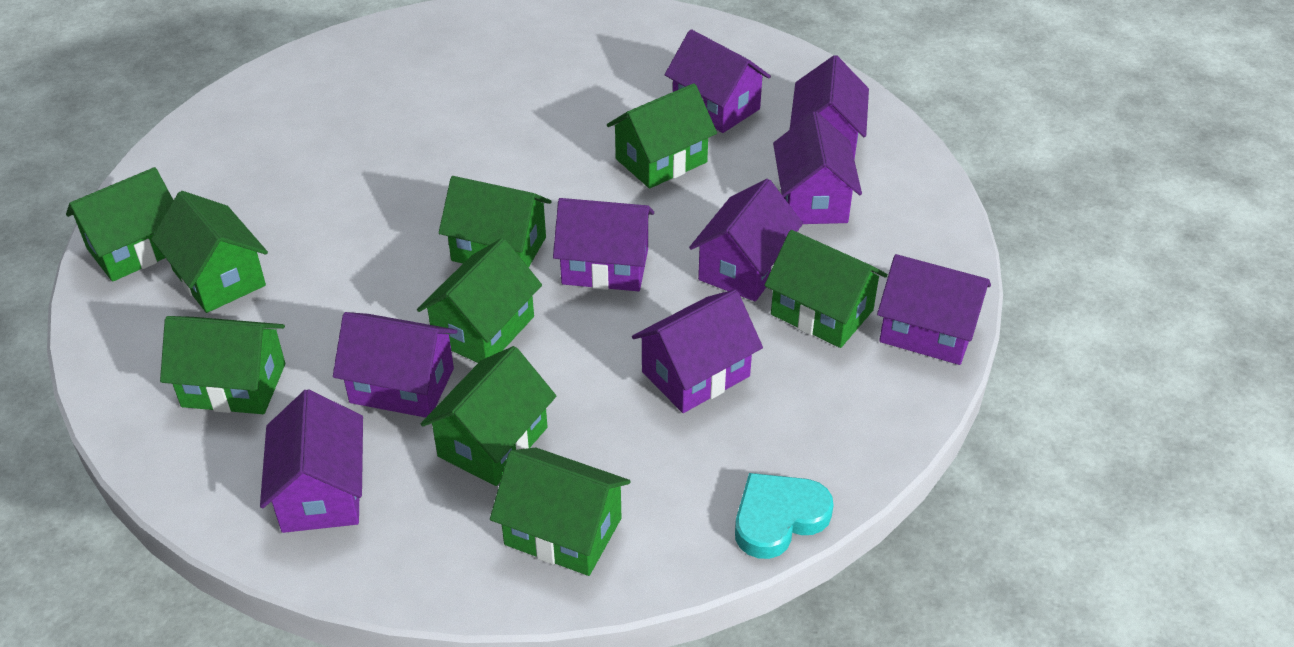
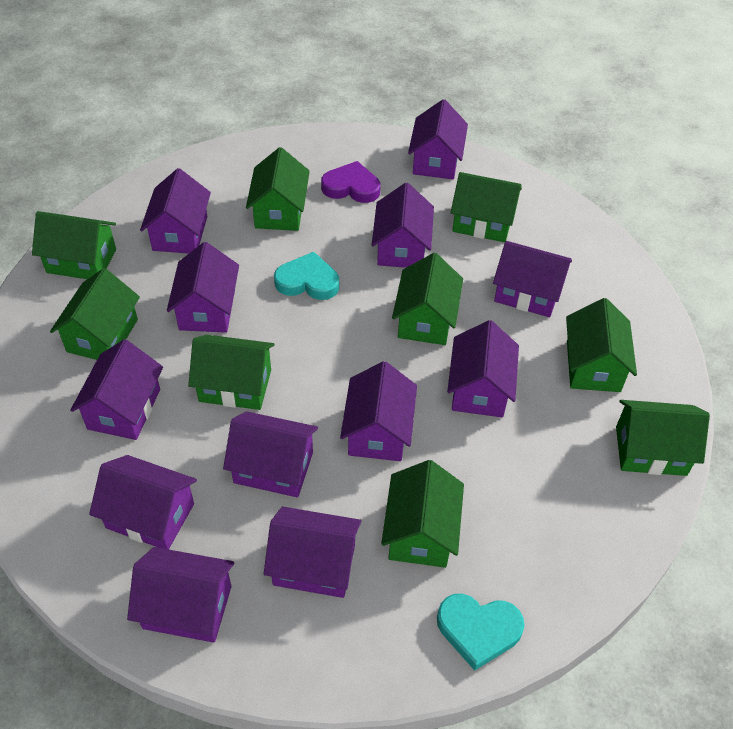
purple heart: none = 0 -> [321,161,380,203] = 1
purple house: [260,389,363,533] [333,312,457,418] [553,198,654,291] [632,290,763,413] [665,29,771,133] [689,179,803,302] [773,111,862,224] [790,55,869,160] [877,254,991,365] = 9 -> [70,339,163,440] [89,455,197,549] [127,547,234,643] [140,168,211,254] [167,242,239,333] [223,411,318,497] [264,507,361,598] [340,361,417,461] [372,183,434,268] [408,99,468,179] [447,320,519,417] [493,241,572,317] = 12
turquoise heart: [735,473,833,559] = 1 -> [274,252,339,300] [437,594,525,671] = 2

